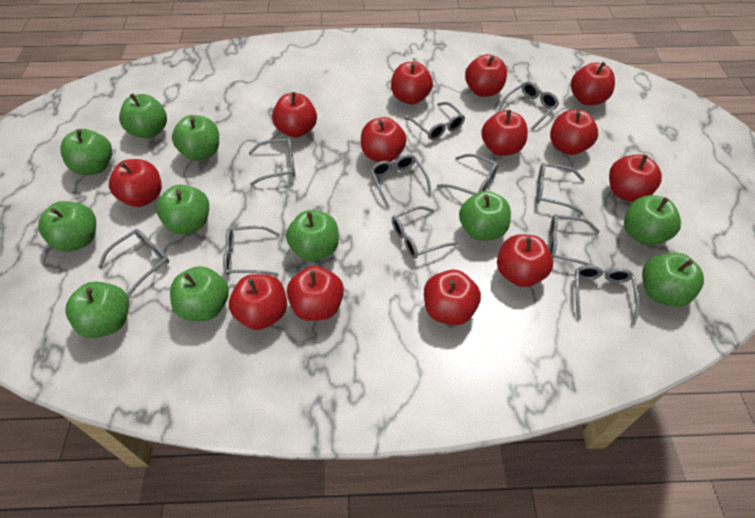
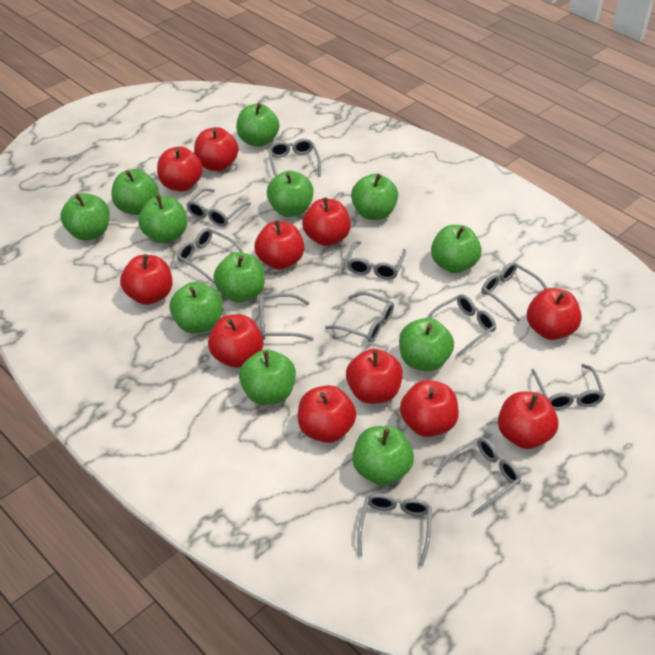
green apple: [38,201,96,252] [60,129,112,175] [65,281,129,338] [119,94,167,139] [156,185,209,234] [170,266,229,321] [172,115,219,161] [286,210,339,261] [459,191,511,241] [624,195,681,246] [642,253,704,307] = 11 -> [60,193,110,241] [111,169,159,215] [138,195,187,243] [169,282,223,333] [213,252,265,302] [236,103,279,147] [239,349,296,405] [267,171,314,217] [351,174,398,220] [352,426,414,486] [399,318,454,371] [431,225,482,273] = 12
red apple: [109,159,162,207] [229,274,287,330] [272,92,317,138] [287,266,344,321] [361,117,407,162] [391,62,433,104] [424,270,481,325] [465,54,507,97] [481,110,528,156] [497,234,553,287] [550,110,598,155] [571,62,615,105] [609,154,662,202] = 13 -> [120,254,172,305] [157,146,203,191] [194,127,239,171] [208,315,263,368] [255,220,304,270] [298,385,357,443] [302,197,351,246] [346,349,403,404] [400,380,459,437] [498,391,559,449] [527,288,582,340] = 11

